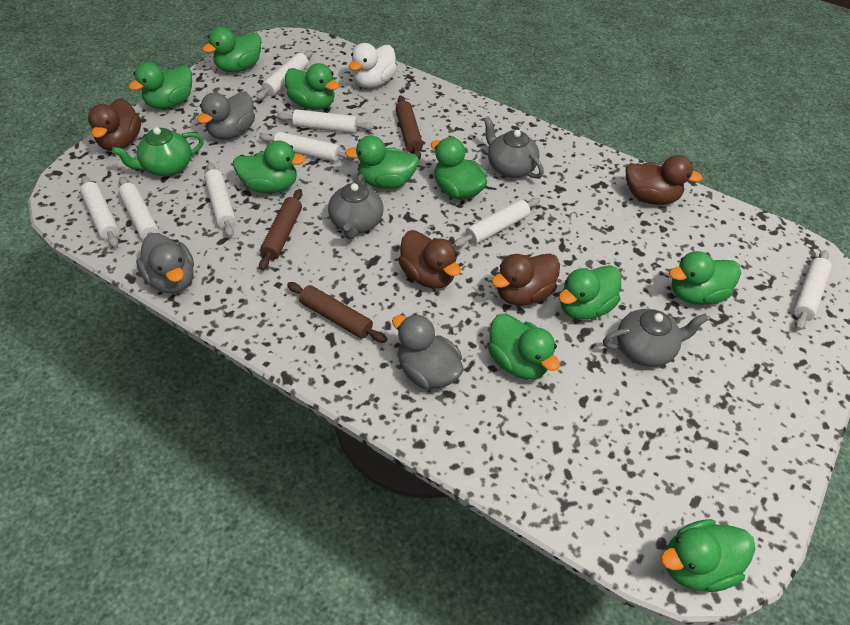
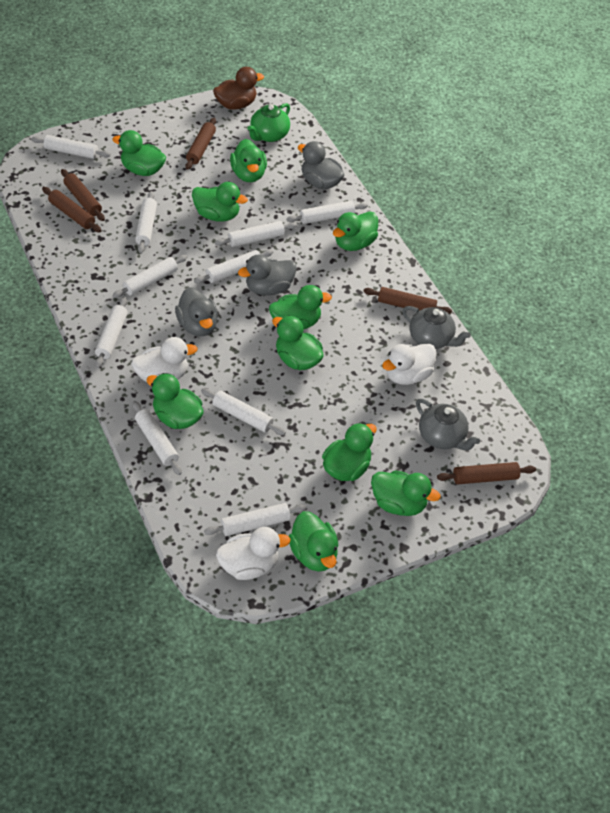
brown duck: [88,98,141,151] [399,230,461,288] [492,253,560,306] [626,155,703,205] = 4 -> [213,67,264,110] = 1
brown rolling pin: [259,189,302,270] [287,282,387,342] [396,95,423,160] = 3 -> [42,187,102,232] [61,169,105,221] [186,118,216,170] [363,287,452,314] [437,462,536,484] = 5
grey teapot: [328,174,384,239] [483,116,544,179] [603,309,709,367] = 3 -> [402,306,471,349] [416,399,480,450] = 2
white duck: [349,43,397,88] = 1 -> [131,337,198,382] [216,527,291,580] [382,343,436,385] = 3
white rolling pin: [80,176,119,248] [118,177,159,240] [204,162,236,237] [256,50,313,100] [259,132,355,162] [277,109,374,133] [454,198,540,247] [793,250,832,330] = 8 -> [31,135,111,159] [95,297,128,368] [112,255,187,298] [132,401,182,475] [135,191,157,253] [194,249,273,284] [201,388,286,435] [204,503,307,536] [215,221,297,247] [286,201,368,224] = 10

